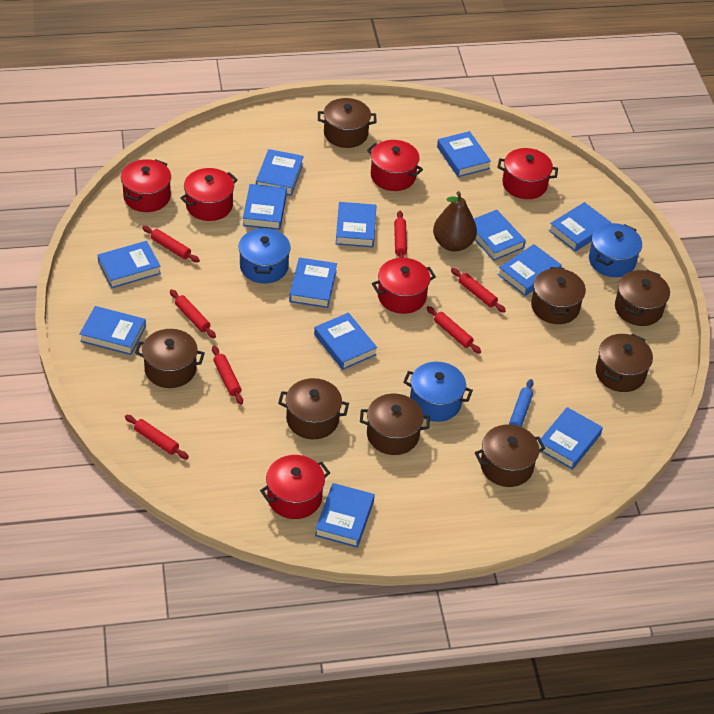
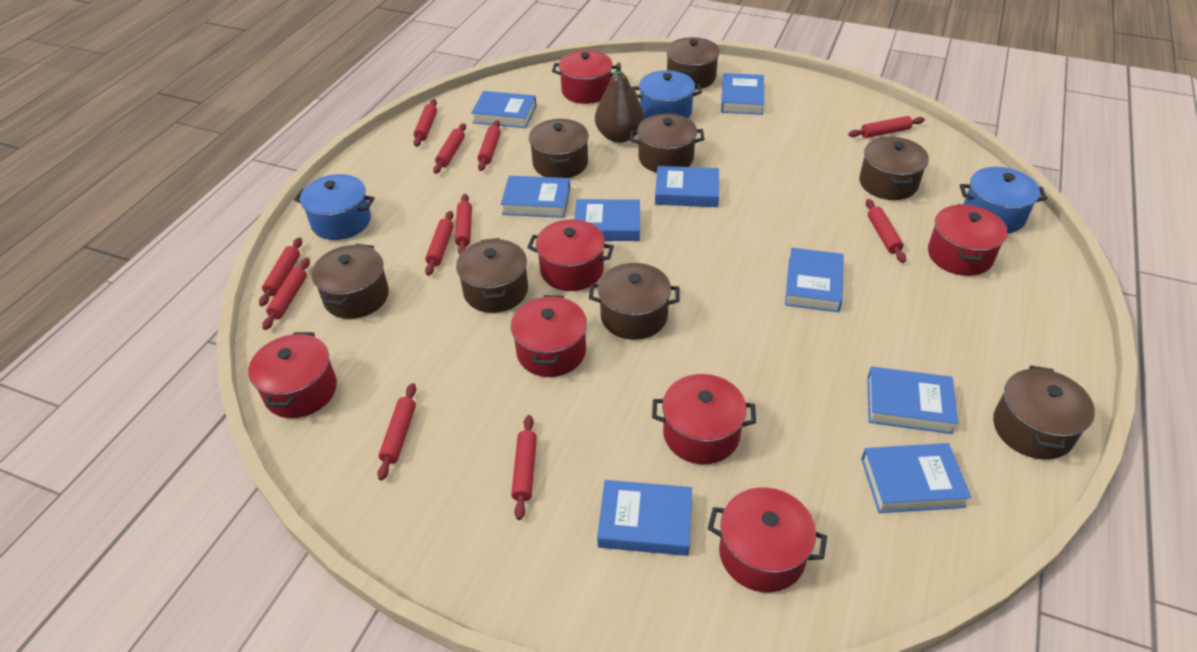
blue book: [79,306,146,355] [98,241,161,288] [243,184,287,230] [256,149,304,196] [289,257,337,308] [314,313,377,370] [315,483,375,548] [336,202,376,247] [437,131,491,177] [474,210,526,261] [498,244,562,296] [538,407,603,470] [549,202,611,252] = 13 -> [471,91,537,128] [501,176,570,218] [575,199,640,241] [597,480,692,556] [655,166,719,207] [721,73,764,115] [785,248,844,312] [861,443,972,513] [867,367,958,434] = 9
blue rolling pin: [509,379,534,427] = 1 -> none = 0
red pot: [121,159,171,212] [180,168,238,221] [260,455,330,519] [367,140,423,191] [372,258,436,314] [498,148,558,199] = 6 -> [248,332,337,418] [511,295,587,377] [527,219,614,291] [552,50,618,104] [652,374,756,464] [708,487,827,592] [928,204,1008,276] = 7
red rolling pin: [125,415,189,459] [142,226,200,263] [170,289,216,338] [212,346,243,405] [394,211,407,258] [427,306,481,354] [451,268,506,313] = 7 -> [259,237,302,306] [262,258,310,330] [377,383,416,481] [414,99,437,147] [425,211,454,276] [433,123,466,174] [455,194,472,255] [478,120,501,171] [511,415,537,520] [848,116,925,138] [866,199,906,263] = 11

